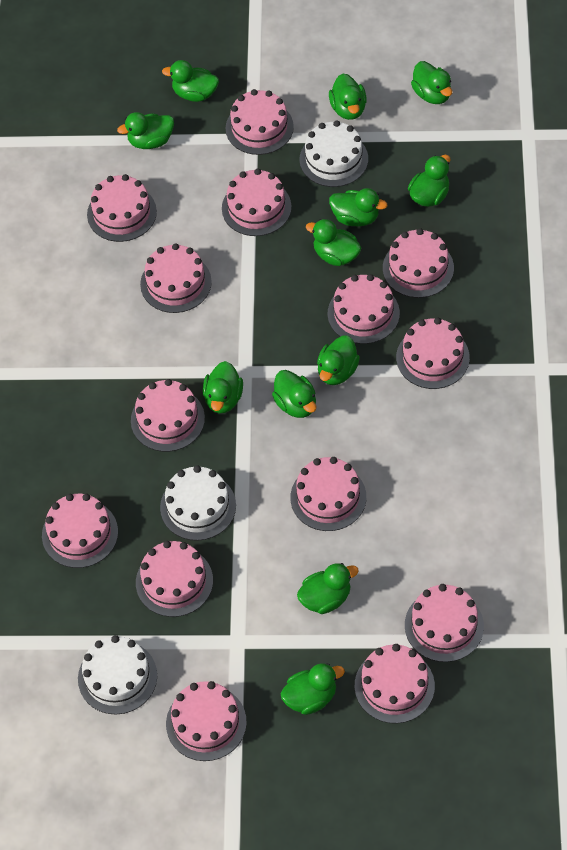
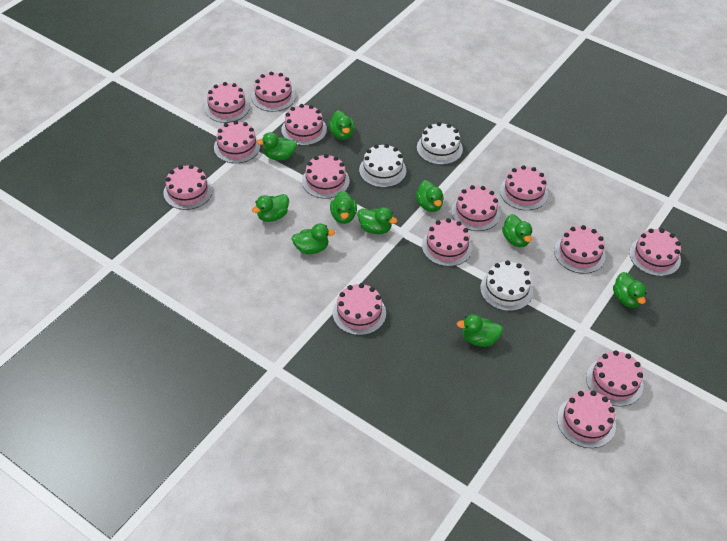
green duck: [117,112,174,149] [162,60,219,102] [203,361,243,414] [272,370,316,418] [281,663,345,715] [297,563,359,614] [306,219,361,266] [317,335,360,385] [329,73,367,120] [329,188,387,227] [408,155,450,207] [411,61,452,104] = 12 -> [252,194,289,222] [257,132,297,160] [292,223,335,254] [329,110,354,140] [330,191,357,224] [358,207,397,235] [416,180,444,212] [457,314,503,347] [502,214,532,247] [613,272,647,308] = 10

